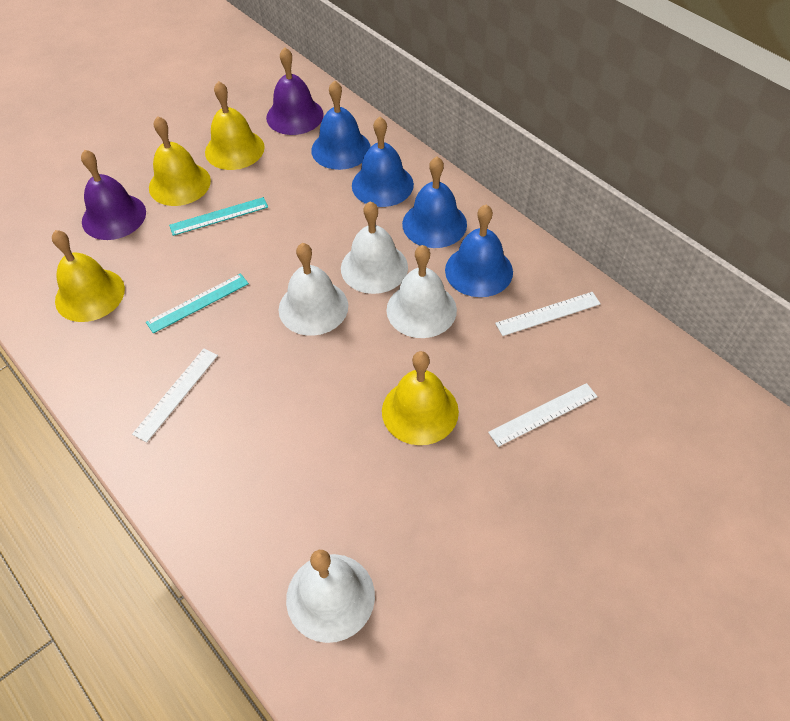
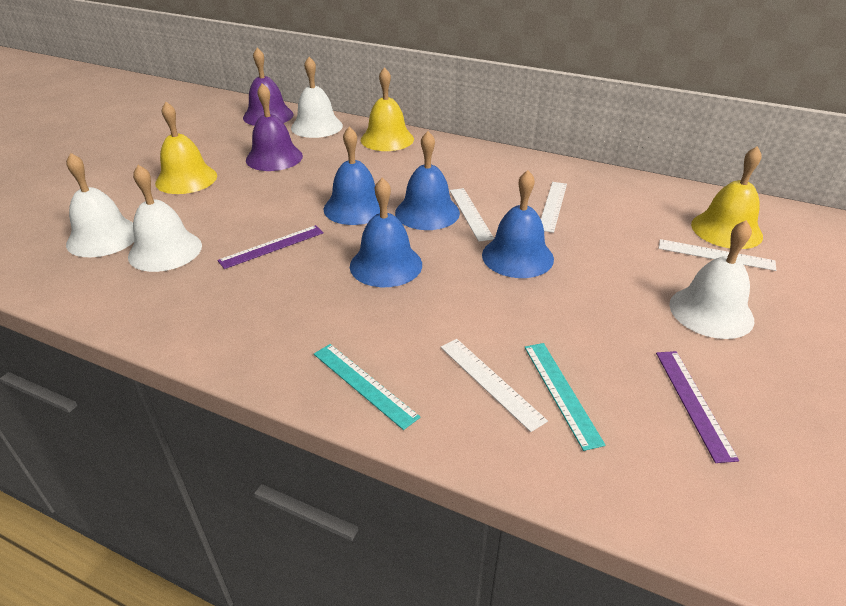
purple ruler: none = 0 -> [217,225,324,269] [656,351,739,463] = 2
white ruler: [132,349,218,442] [488,383,598,447] [495,292,601,336] = 3 -> [440,339,548,432] [450,188,494,242] [541,182,567,233] [659,239,776,271] = 4
yellow bell: [52,230,125,322] [149,116,211,206] [205,81,265,170] [382,351,459,445] = 4 -> [155,102,217,194] [361,67,414,151] [691,146,763,249] = 3

